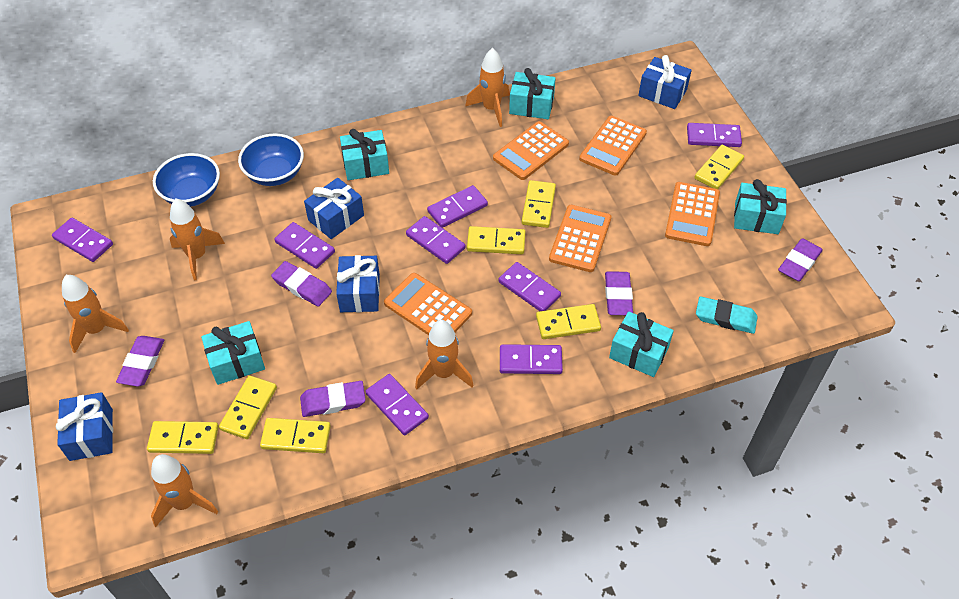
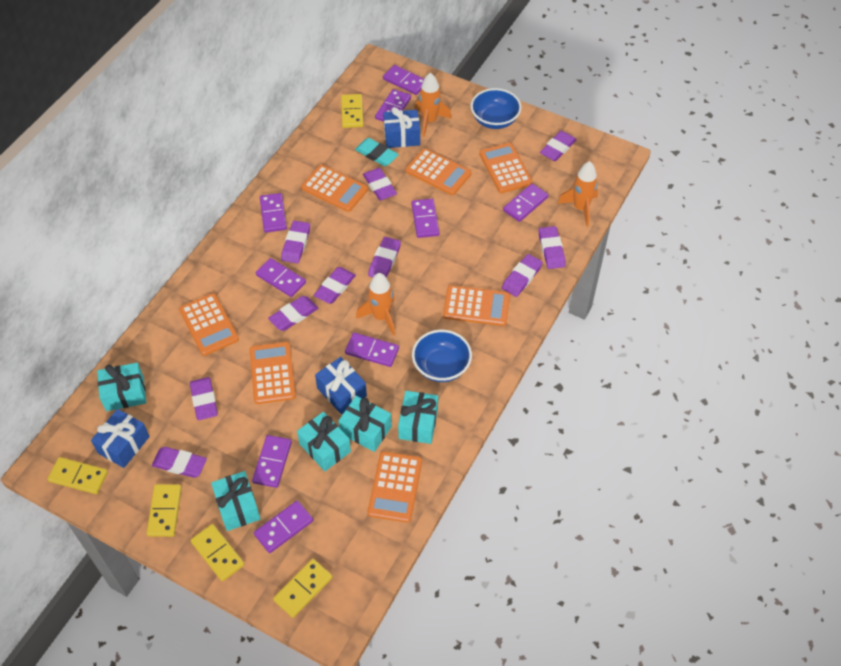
blue gift: [56,392,113,461] [304,178,364,239] [336,255,380,312] [638,55,692,109] = 4 -> [91,409,150,468] [315,357,367,414] [383,107,420,148] = 3
orange calculator: [384,273,472,335] [493,121,569,180] [549,205,611,272] [579,116,647,176] [665,182,720,246] = 5 -> [179,293,239,356] [250,342,296,404] [301,165,368,212] [368,451,422,523] [406,148,471,195] [443,285,510,326] [479,143,533,193] = 7
orange rocket: [62,275,129,353] [151,454,218,527] [170,199,225,280] [415,320,474,390] [465,48,510,127] = 5 -> [356,273,395,336] [414,73,452,137] [558,161,598,226] = 3
purple domino: [52,218,113,262] [275,222,335,269] [365,374,429,435] [406,216,465,264] [427,185,488,228] [498,262,561,311] [500,344,563,374] [687,123,742,147] = 8 -> [252,435,292,488] [254,500,313,553] [256,258,306,297] [260,193,287,233] [345,333,399,367] [375,89,411,122] [383,65,424,95] [411,199,440,238] [503,183,548,222] = 9
purple eraser: [116,336,164,387] [271,261,332,307] [300,381,366,417] [605,271,633,315] [778,238,823,282] = 5 -> [152,447,207,478] [190,377,218,420] [268,296,318,331] [281,221,310,263] [314,267,356,304] [363,168,397,201] [368,237,401,278] [502,254,543,297] [539,226,566,269] [540,131,577,161] = 10
yellow domino: [147,421,219,454] [219,375,277,439] [260,418,331,453] [467,226,526,254] [522,180,556,228] [536,304,601,339] [694,145,744,189] = 7 -> [48,457,108,494] [147,484,182,537] [191,524,244,581] [273,559,332,618] [341,94,364,128] = 5

